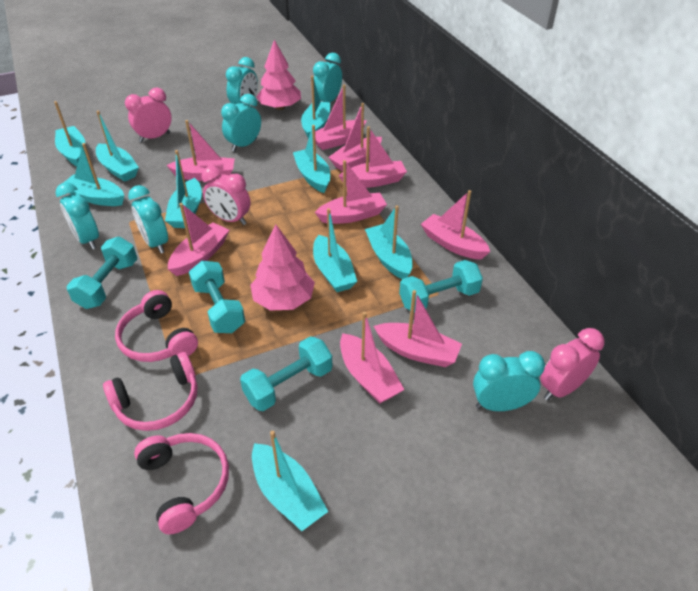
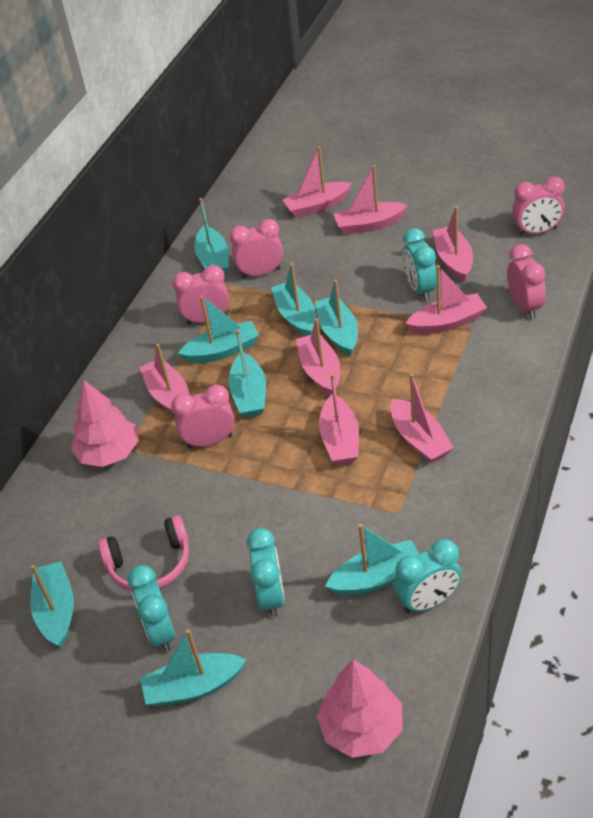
pink boat: [166,120,235,181] [168,203,229,276] [309,85,367,150] [315,160,387,224] [328,103,382,172] [339,126,407,188] [340,312,405,403] [374,290,462,367] [421,190,490,260] = 9 -> [140,344,189,415] [283,146,352,218] [296,318,340,396] [319,373,359,465] [333,165,408,235] [391,373,454,463] [405,265,487,334] [433,206,473,282] = 8
pink clock: [125,88,172,142] [202,166,251,225] [540,328,604,401] = 3 -> [171,385,235,448] [172,265,229,325] [229,219,283,278] [507,244,546,319] [512,176,565,236] = 5
pink headphones: [103,352,197,431] [115,290,198,362] [134,433,229,534] = 3 -> [98,515,189,591] = 1
turquoise boat: [54,101,85,166] [63,143,124,206] [96,111,139,182] [165,150,202,228] [252,431,328,531] [293,125,330,193] [301,76,331,139] [313,208,357,292] [365,205,413,279] = 9 -> [30,561,74,648] [140,629,246,706] [178,296,259,363] [194,198,229,275] [229,329,266,418] [271,263,316,336] [315,279,358,356] [325,524,419,596] = 8
turquoise clock: [56,182,99,250] [128,185,168,253] [221,94,261,152] [226,57,258,105] [313,53,342,102] [473,351,545,411] = 6 -> [128,565,176,653] [247,528,285,617] [394,539,462,614] [403,228,437,301] = 4
turquoise dumbbell: [67,237,137,309] [189,261,245,333] [240,336,332,411] [399,260,483,313] = 4 -> none = 0

